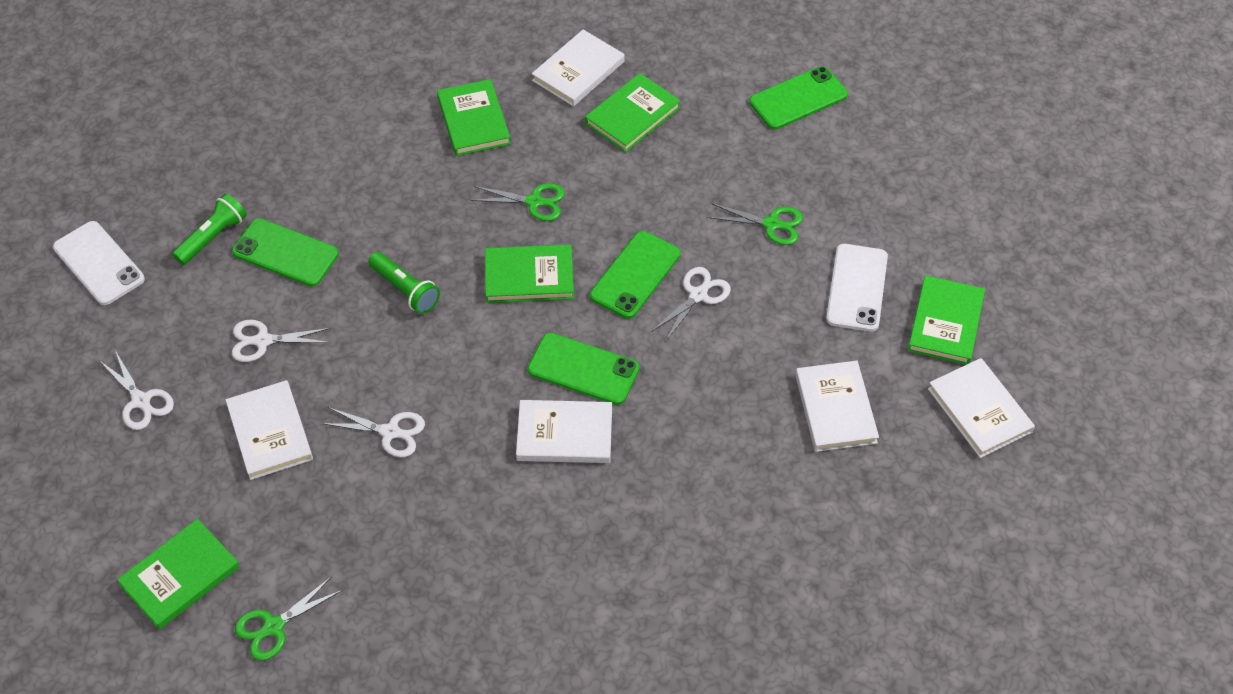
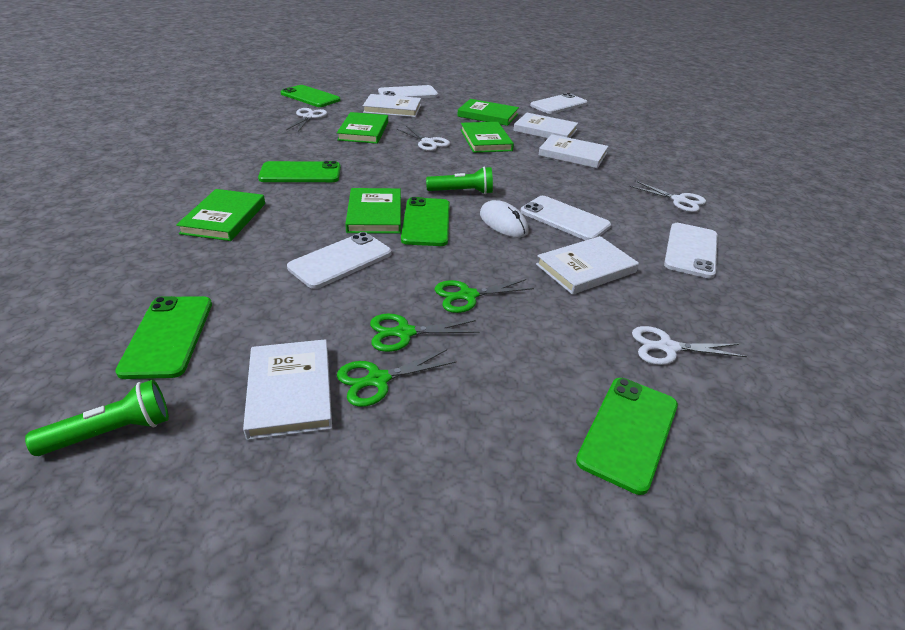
green phone: [232,218,339,287] [527,333,640,405] [590,231,680,319] [749,66,848,130] = 4 -> [115,296,212,379] [258,161,341,182] [281,85,341,107] [401,197,450,246] [576,378,678,495] = 5
white mouse: none = 0 -> [480,200,529,237] = 1
white phone: [53,221,145,305] [826,244,888,332] = 2 -> [287,232,392,289] [378,85,438,98] [520,196,611,240] [530,93,587,114] [664,223,718,278] = 5

